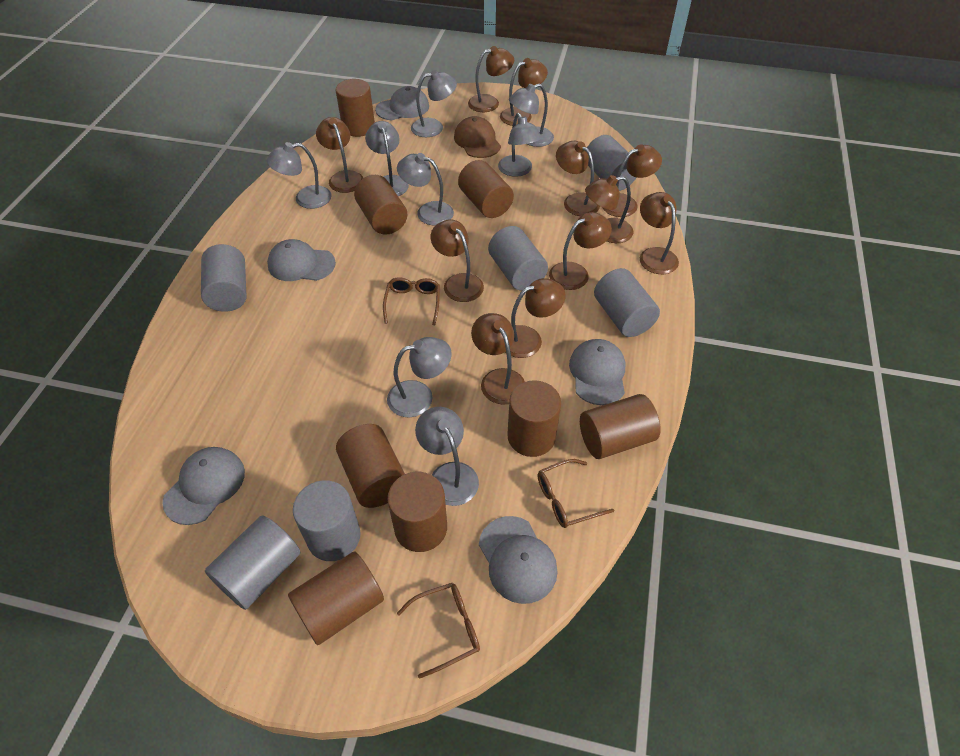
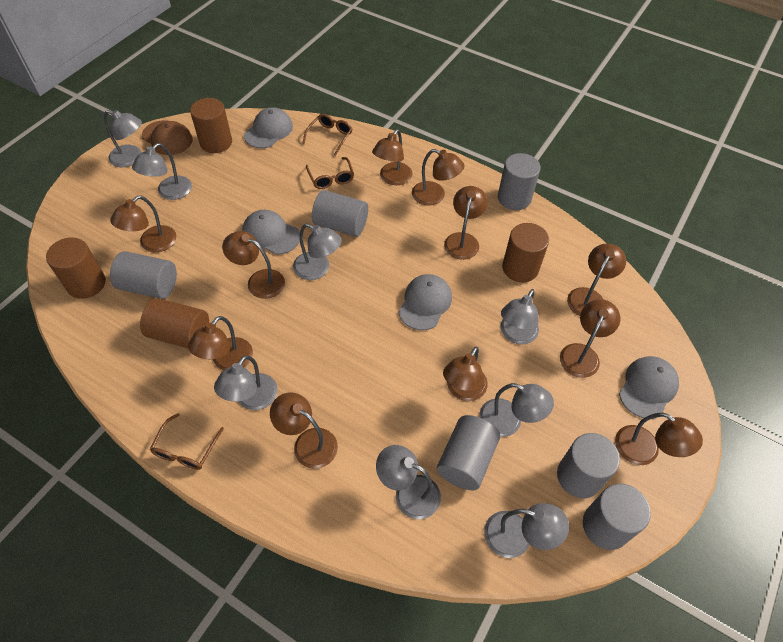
brown cylinder: [288,551,384,645] [336,79,375,137] [336,424,405,508] [354,175,407,235] [387,472,447,552] [458,160,514,218] [507,380,561,457] [580,394,661,459] = 8 -> [46,237,106,299] [140,298,209,348] [190,98,232,153] [502,223,549,283] = 4
grey cap: [162,447,245,525] [267,239,336,281] [375,86,429,120] [479,516,558,604] [569,339,626,405] = 5 -> [242,210,300,255] [244,107,293,148] [399,274,452,330] [619,356,679,419] = 4

